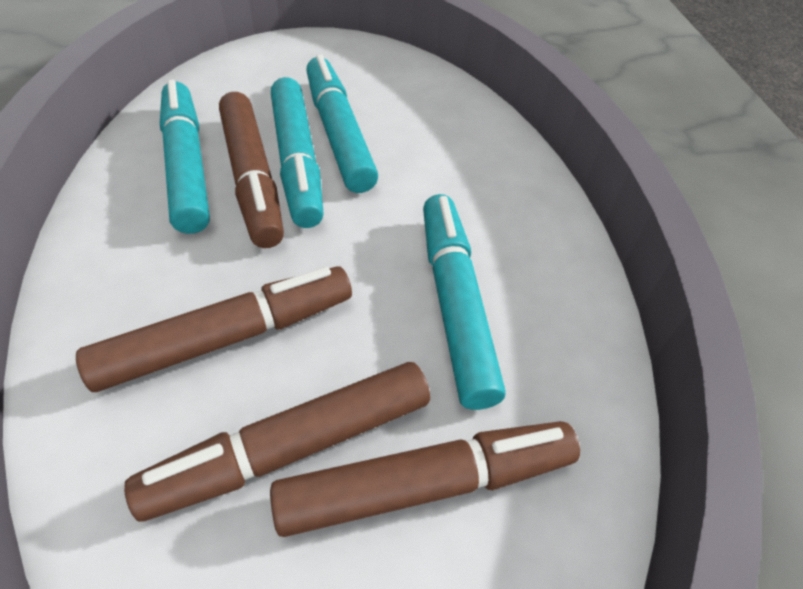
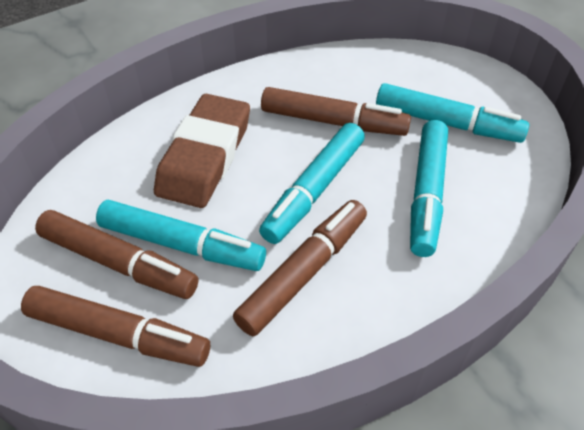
brown eraser: none = 0 -> [154,94,250,208] = 1

